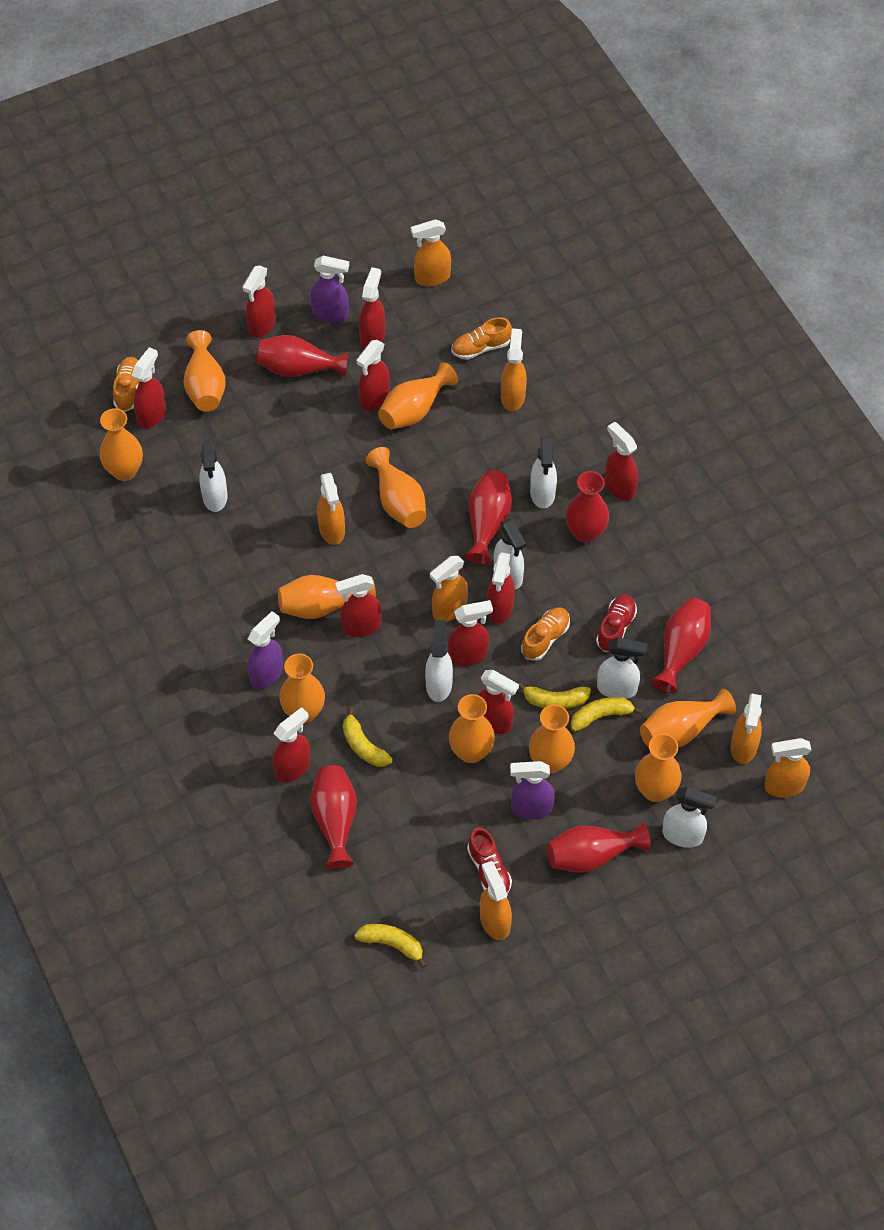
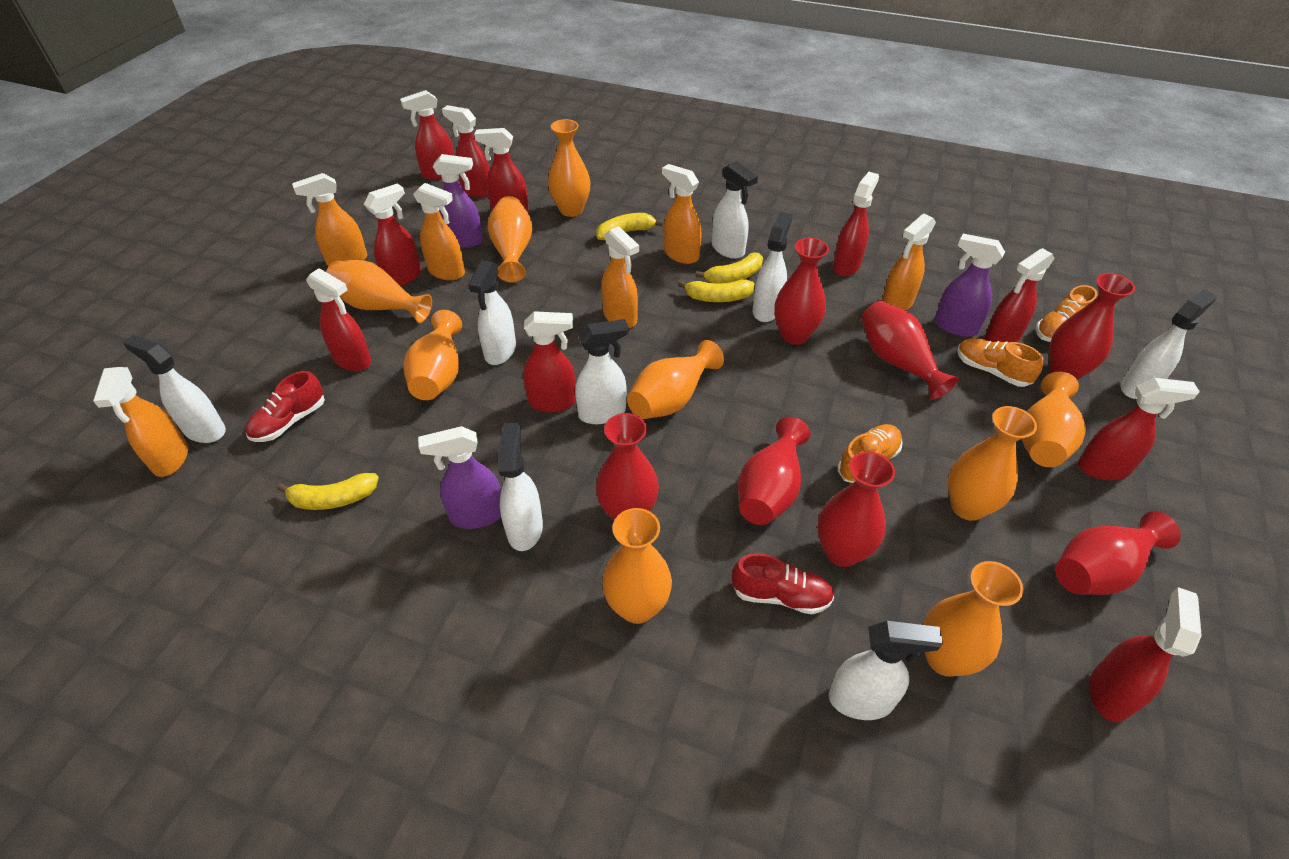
orange spray bottle: [317,473,345,545] [411,219,451,286] [430,556,468,622] [480,861,512,940] [501,328,527,411] [730,694,762,764] [764,738,812,798] = 7 -> [93,367,188,477] [292,173,367,266] [413,183,465,280] [601,226,639,328] [662,164,702,264] [882,214,936,311] = 6
orange vase: [100,408,143,481] [183,330,225,412] [278,575,376,619] [279,653,325,723] [366,447,426,528] [378,362,458,429] [449,694,495,763] [529,704,575,773] [635,734,681,802] [640,688,736,748] = 10 -> [326,260,432,323] [403,310,462,400] [487,196,533,283] [548,119,591,217] [602,508,672,624] [627,340,724,419] [923,561,1023,677] [948,406,1037,521] [1022,372,1086,467] = 9
red vase: [257,335,348,377] [310,765,357,869] [465,470,512,565] [547,823,651,873] [566,471,609,543] [651,598,711,693] = 6 -> [596,413,659,521] [738,417,810,525] [774,238,829,345] [818,452,895,567] [861,301,959,400] [1049,273,1135,380] [1055,511,1181,595] = 7
white spray bottle: [199,440,228,512] [425,620,453,702] [494,518,526,589] [530,436,557,509] [597,637,648,699] [662,787,717,848] = 6 -> [123,335,226,443] [468,260,516,365] [498,423,543,551] [575,319,629,424] [712,161,758,259] [752,212,792,322] [829,621,943,720] [1121,289,1216,399] = 8

